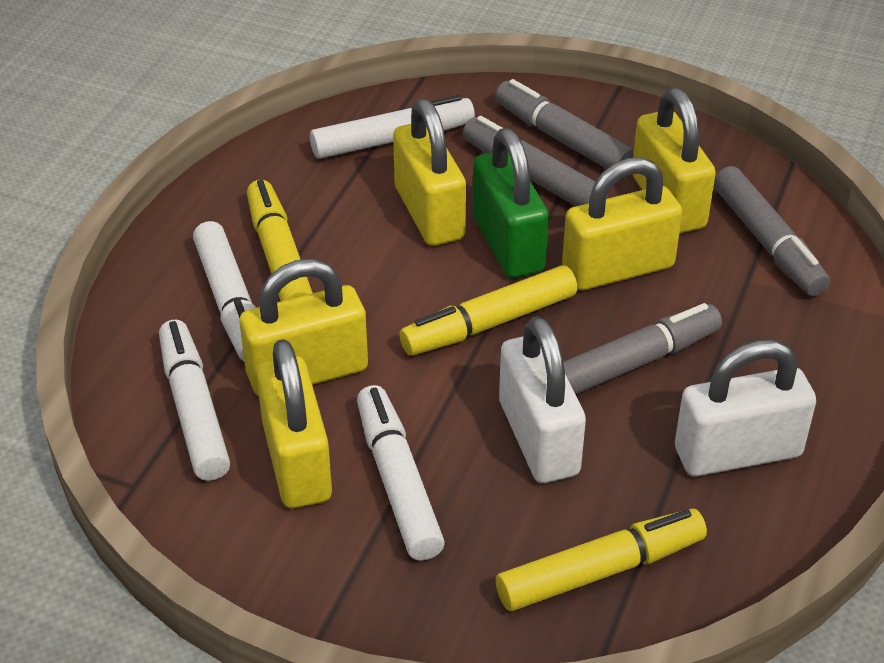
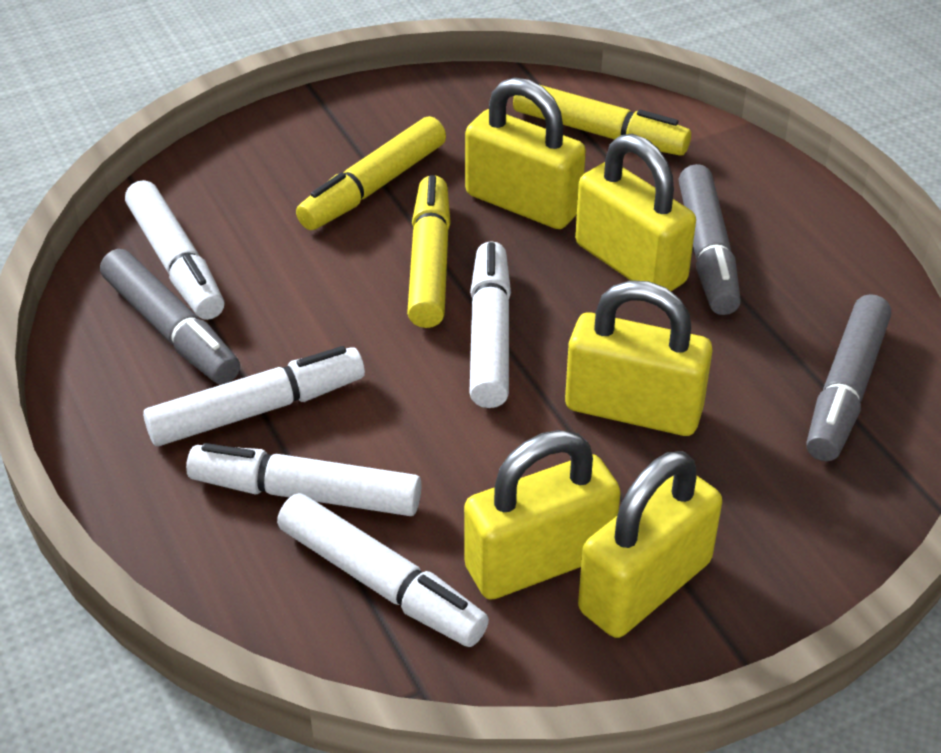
green padlock: [472,128,549,278] = 1 -> none = 0
grey marker: [463,116,608,206] [495,79,634,169] [563,303,722,395] [714,166,830,296] = 4 -> [100,249,240,384] [679,164,741,315] [806,294,891,461] = 3
white marker: [159,320,230,481] [193,221,256,361] [310,95,475,159] [357,385,445,561] = 4 -> [125,180,224,320] [143,346,365,446] [186,443,421,516] [277,493,489,647] [469,241,511,408] = 5
white padlock: [499,316,586,483] [675,340,816,476] = 2 -> none = 0

